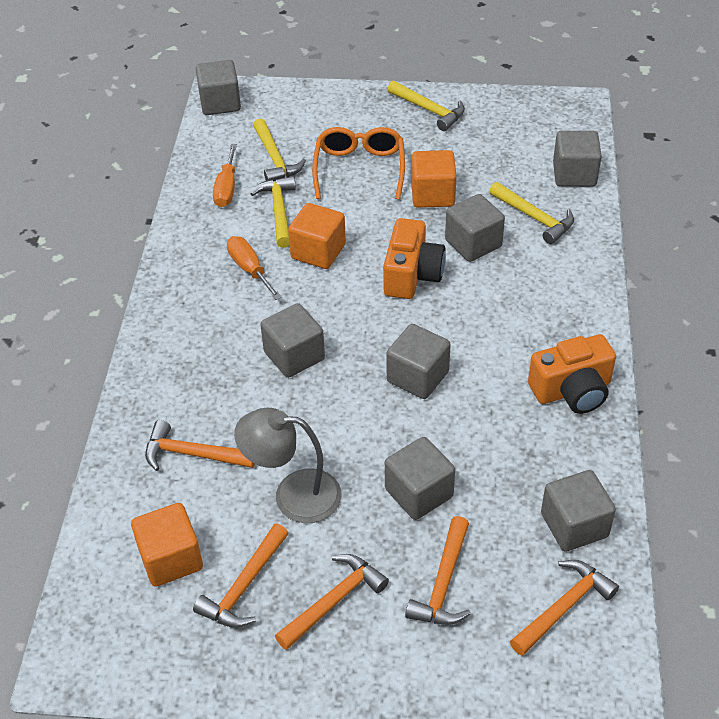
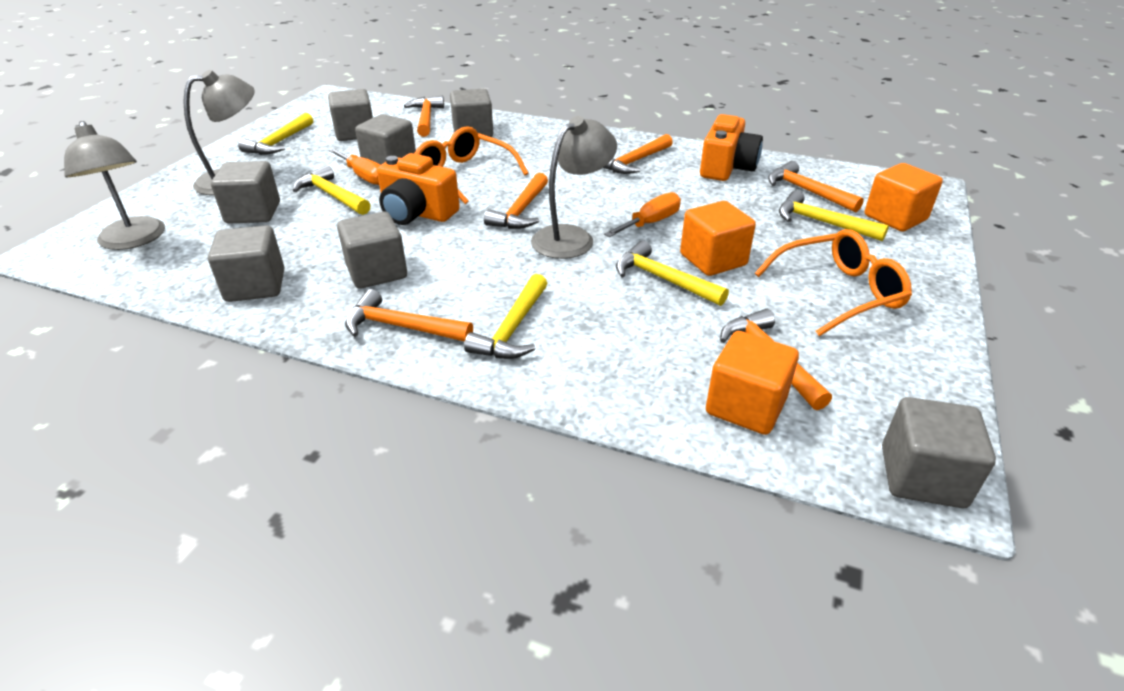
grey lamp: [234,408,341,523] = 1 -> [64,121,165,250] [184,70,255,195] [531,116,617,259] = 3
orange glasses: [312,127,405,200] = 1 -> [414,126,528,204] [755,229,912,336] = 2
orange hammer: [145,420,255,471] [193,524,289,628] [275,554,389,650] [405,516,471,625] [510,560,619,656] = 5 -> [345,289,473,342] [404,96,444,137] [484,173,548,229] [603,134,673,174] [720,309,832,410] [768,161,864,213] = 6
yellow hammer: [250,176,296,248] [253,118,306,182] [387,81,465,131] [489,182,574,244] = 4 -> [238,113,313,155] [293,165,371,215] [464,274,547,359] [616,241,729,306] [779,190,889,241] = 5

